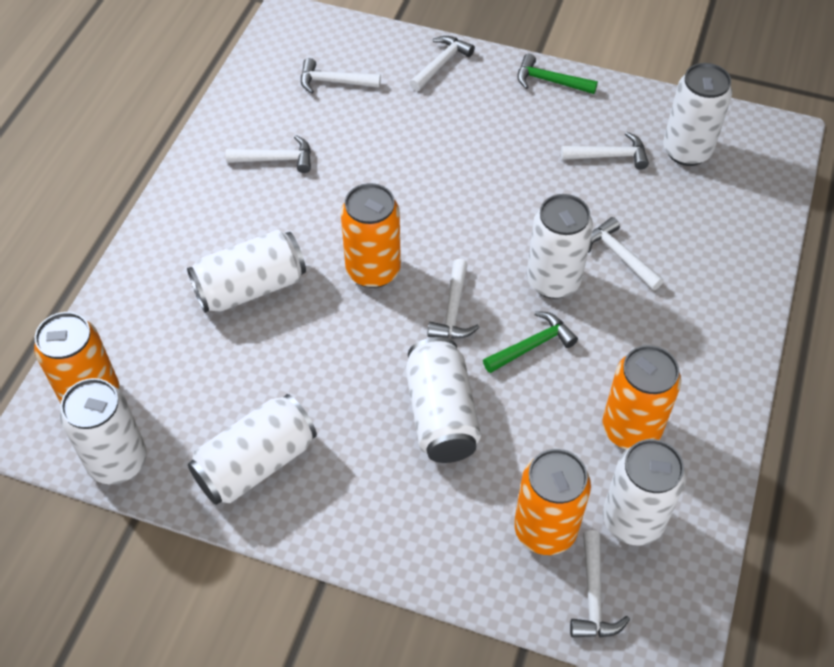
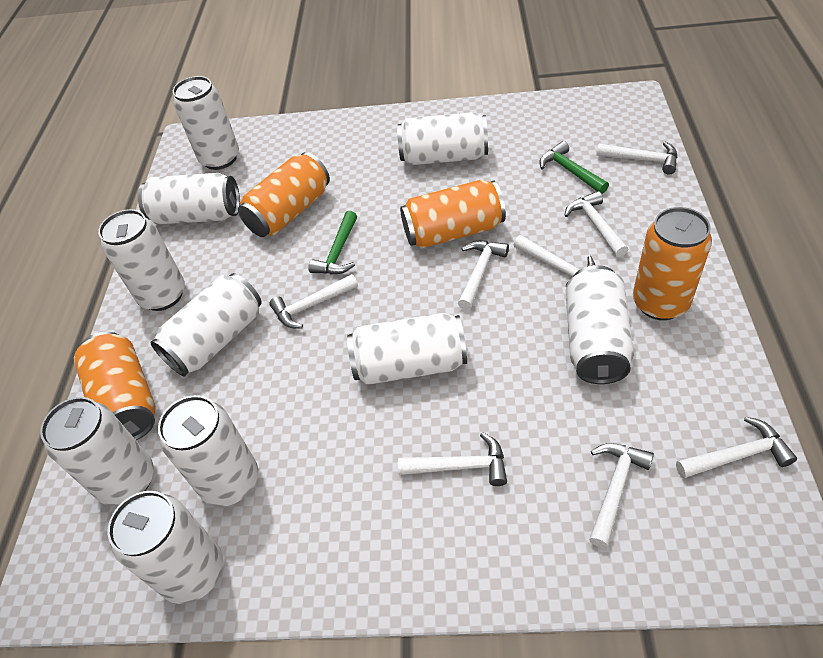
white can: [60,378,147,484] [187,230,306,313] [188,394,317,505] [405,337,481,463] [527,194,593,299] [603,439,686,545] [663,63,732,166] = 7 -> [40,397,154,506] [98,209,185,311] [107,491,223,604] [138,173,240,224] [150,273,262,376] [158,395,258,507] [173,76,239,170] [347,313,467,385] [397,112,488,165] [566,265,634,384] = 10
white hammer: [225,135,311,173] [301,58,381,94] [410,36,475,91] [427,259,480,339] [561,132,649,170] [570,530,630,637] [588,217,664,290] = 7 -> [269,274,358,328] [398,432,507,486] [458,241,509,310] [514,235,595,286] [564,191,629,257] [589,443,654,548] [596,142,677,174] [676,417,797,479] = 8

